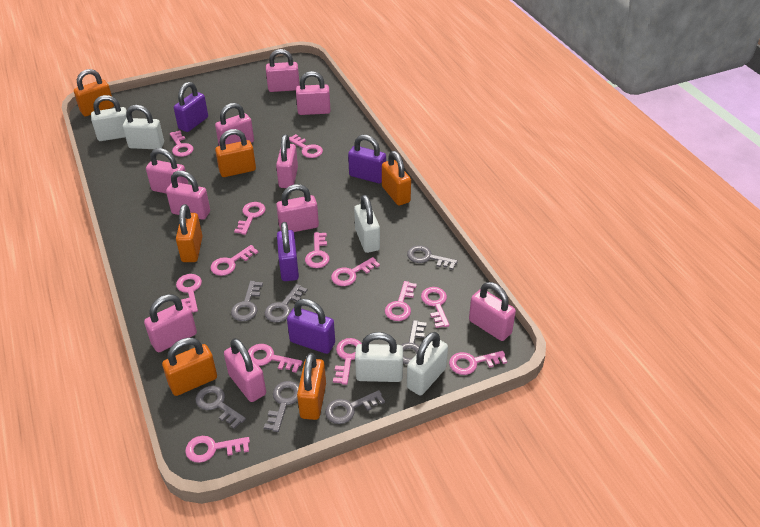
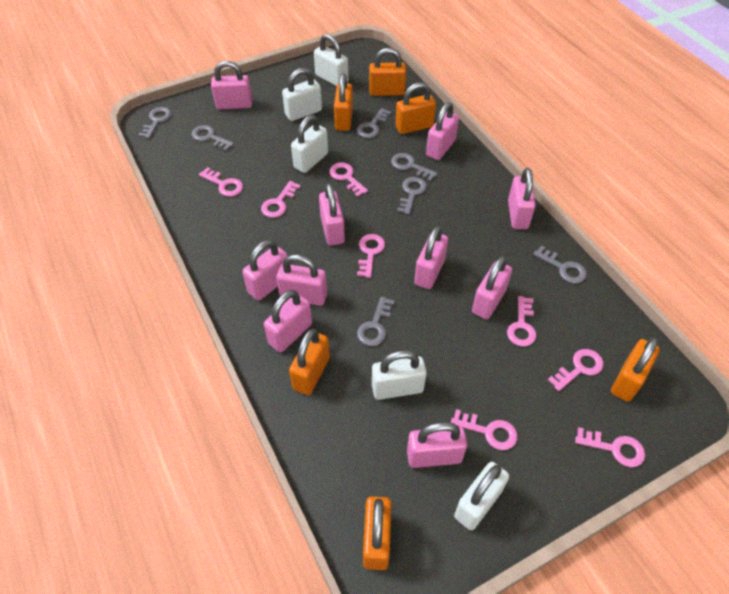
pink key: [170,131,193,157] [176,274,202,313] [185,436,250,463] [210,245,259,276] [234,202,266,235] [248,344,302,373] [289,134,323,158] [305,232,330,268] [331,257,380,286] [333,338,362,385] [385,281,417,321] [421,287,450,328] [449,351,507,375] = 13 -> [199,167,243,197] [261,181,300,218] [329,162,368,197] [357,234,385,278] [451,409,517,450] [507,296,536,347] [548,349,604,391] [575,427,645,467] = 8
purple padlock: [174,82,208,132] [277,222,299,281] [287,299,335,354] [348,135,386,183] = 4 -> none = 0

